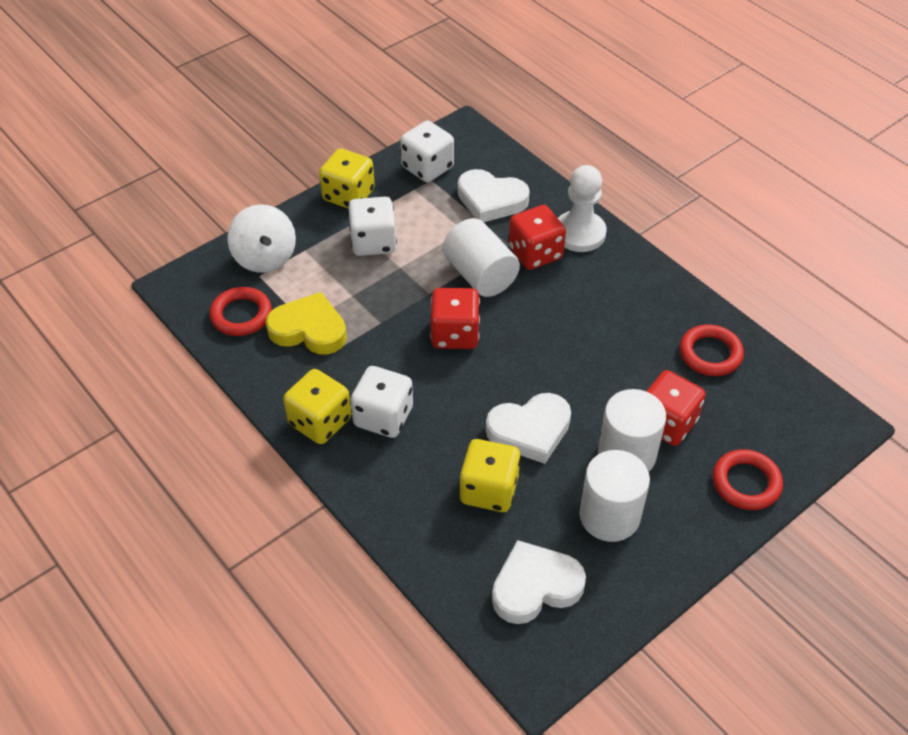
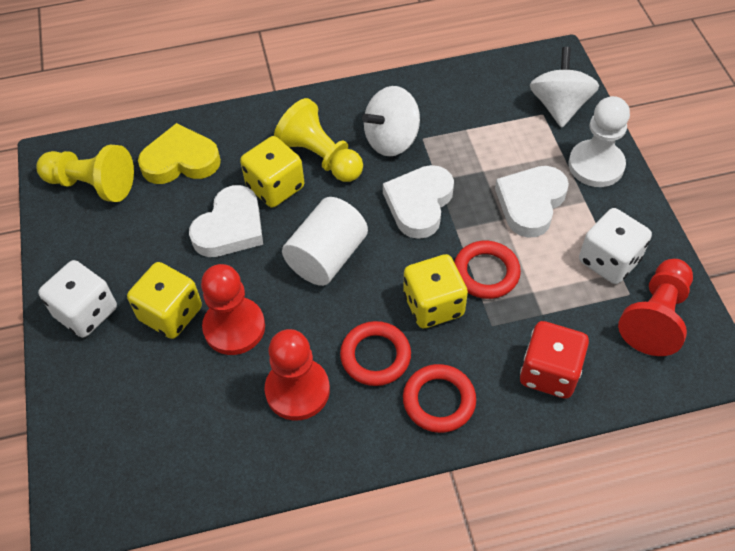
red dice: [430,288,480,349] [509,205,566,270] [646,370,705,446] = 3 -> [520,321,589,399] = 1
red pawn: none = 0 -> [201,264,265,355] [264,329,330,421] [618,259,693,356] = 3
white cylinder: [443,218,520,297] [579,450,650,542] [598,389,666,472] = 3 -> [282,197,368,286] = 1
white dice: [348,197,397,256] [350,366,413,438] [400,121,454,182] = 3 -> [38,260,117,338] [579,208,652,284] = 2
white spinning top: [227,204,296,273] = 1 -> [362,86,420,156] [530,47,599,128] = 2
yellow pawn: none = 0 -> [36,145,134,202] [274,98,363,182] = 2

